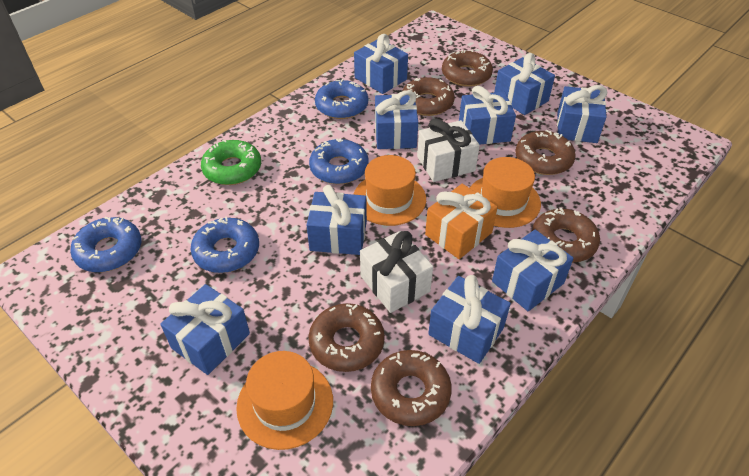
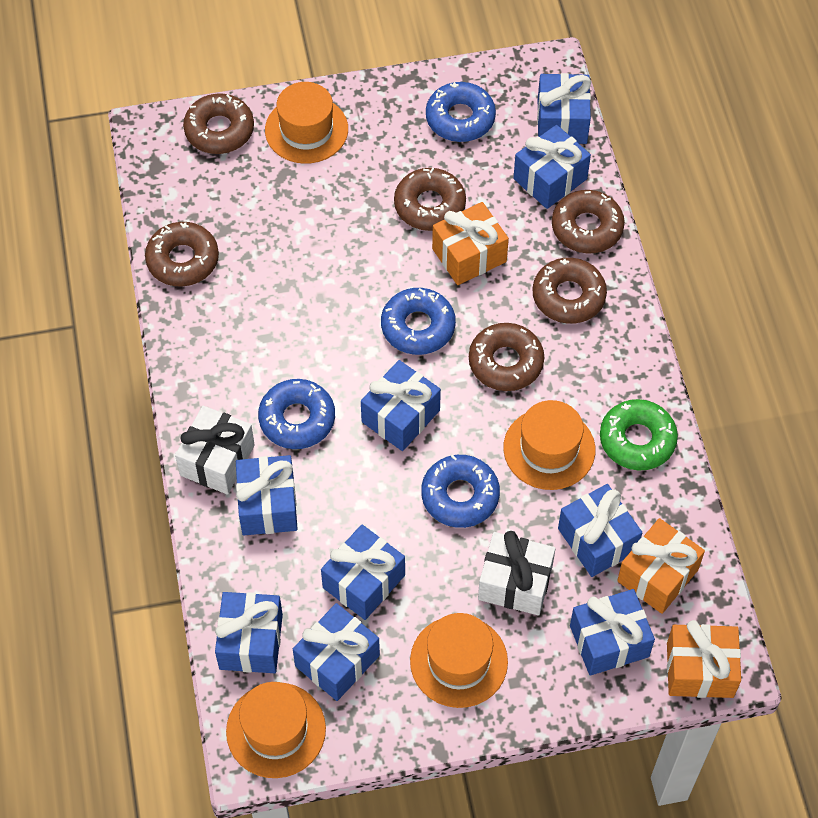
orange gift: [425,184,498,259] = 1 -> [432,202,509,285] [617,518,705,614] [667,620,741,698] = 3
orange hat: [236,351,333,450] [353,155,426,226] [470,157,541,228] = 3 -> [226,682,326,778] [265,82,348,164] [410,613,508,708] [503,400,595,490] = 4

